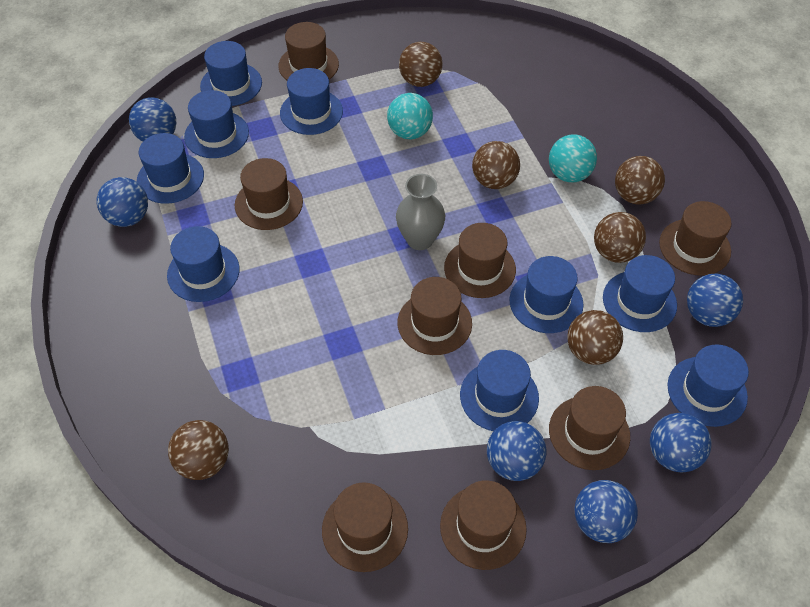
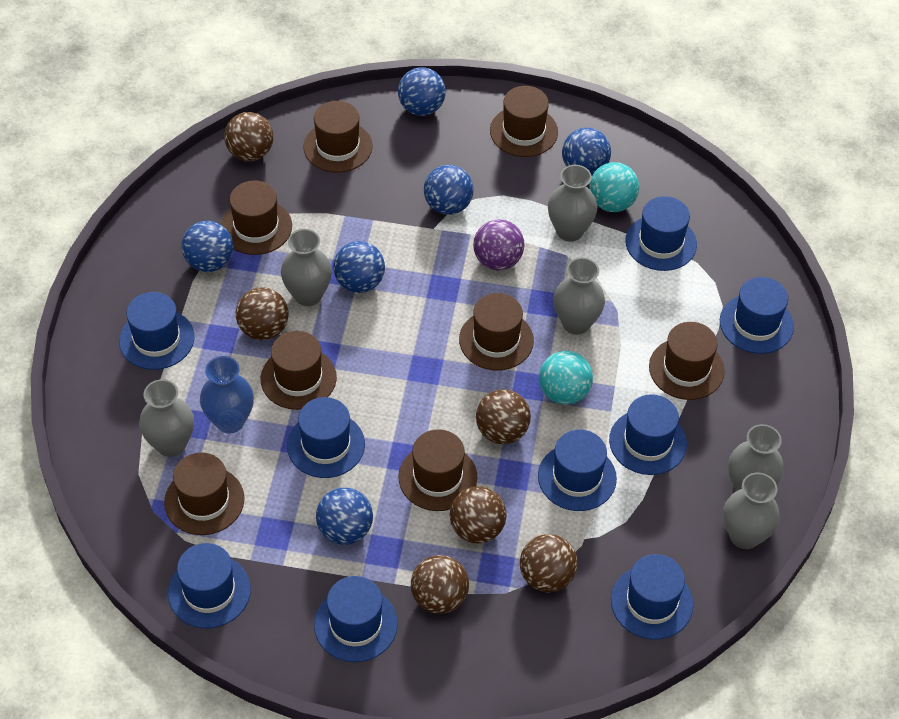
blue vase: none = 0 -> [200,356,254,433] = 1
grey vase: [396,174,445,250] = 1 -> [139,379,194,457] [281,229,332,306] [548,165,597,242] [553,257,605,335] [723,472,780,549] [728,424,783,492] = 6
purple ball: none = 0 -> [473,219,525,270] = 1

